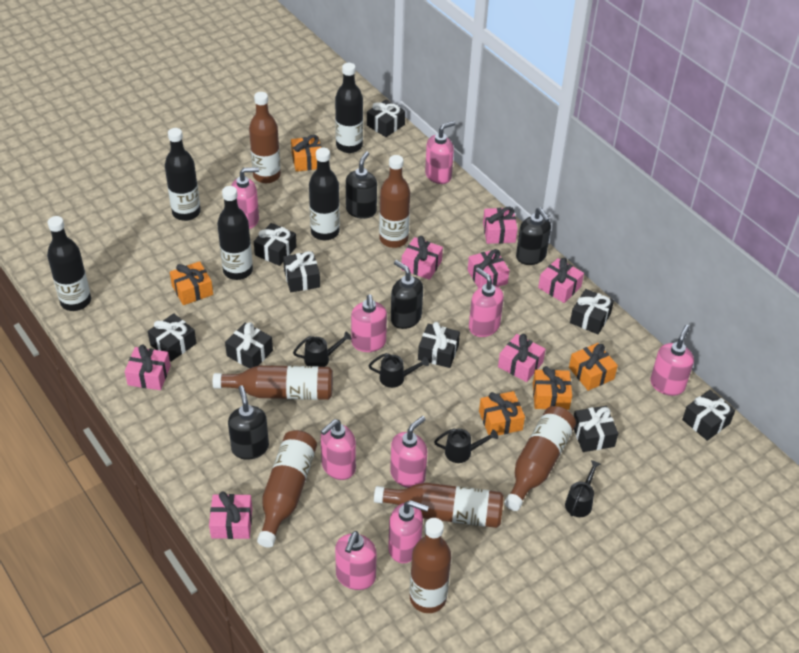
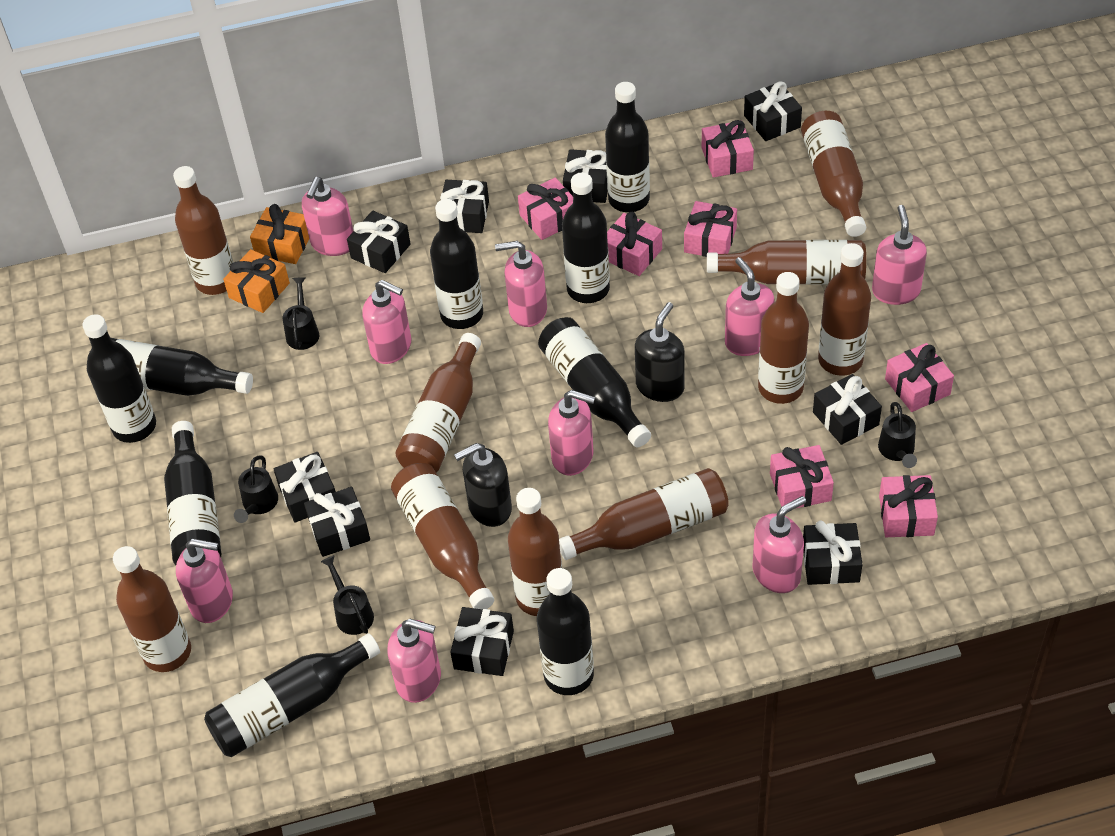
black bottle: [47,216,91,311] [165,128,201,221] [217,186,253,280] [309,148,340,240] [335,63,363,153] = 5 -> [82,314,156,443] [111,338,253,396] [164,421,221,565] [204,633,380,757] [430,199,483,329] [537,568,594,695] [538,317,651,447] [562,172,610,303] [605,82,650,212] = 9
black soap dispenser: [228,385,269,460] [346,152,377,219] [391,260,423,329] [516,207,551,265] = 4 -> [454,443,512,527] [635,302,684,402] = 2
brown bottle: [213,365,333,400] [249,92,281,183] [257,430,317,548] [374,483,504,528] [379,155,410,248] [410,518,451,613] [504,406,576,511] = 7 -> [113,546,191,672] [173,166,234,295] [391,463,494,610] [396,333,481,472] [508,488,562,616] [559,468,729,560] [707,240,866,285] [758,272,809,404] [801,111,866,237] [818,243,871,376] = 10
orange gift: [170,261,213,305] [291,135,321,172] [479,391,525,435] [533,366,572,410] [569,343,618,391] = 5 -> [223,249,290,313] [250,204,309,264] = 2

